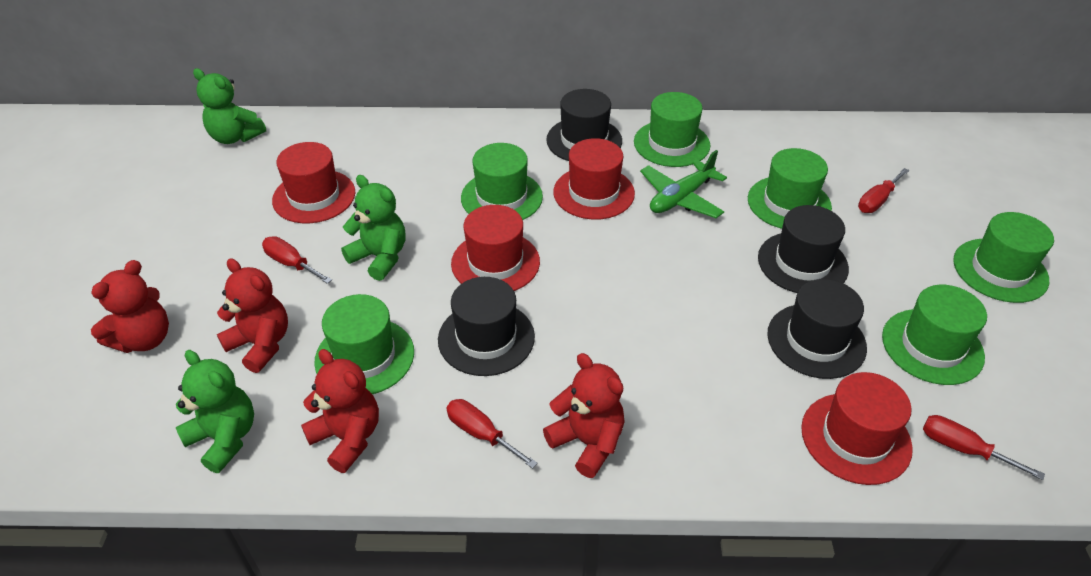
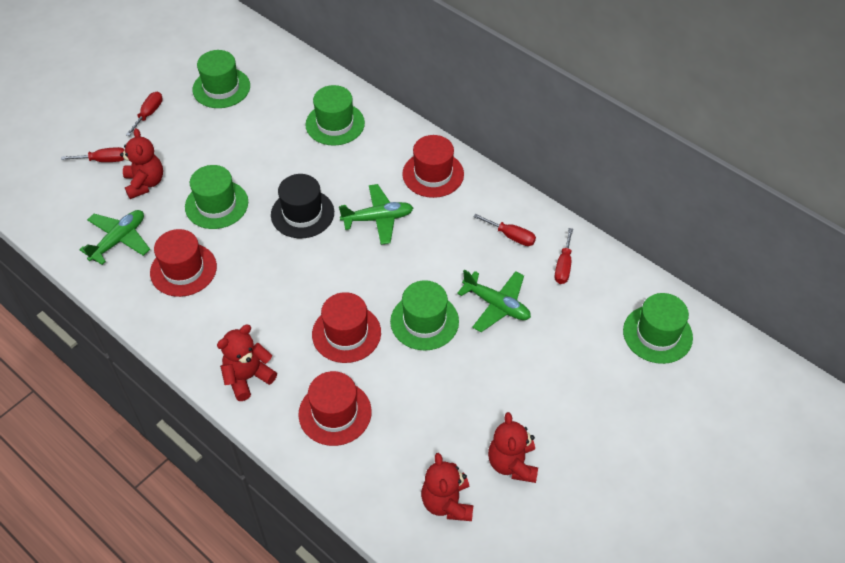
black hat: [438,277,535,376] [546,89,622,161] [758,205,849,293] [767,279,867,379] = 4 -> [271,174,334,238] = 1
green hat: [314,294,414,394] [461,143,543,220] [634,92,710,167] [748,148,832,229] [882,285,987,385] [953,212,1054,303] = 6 -> [185,165,248,229] [192,50,250,108] [305,85,365,145] [390,280,459,351] [623,293,693,364] = 5
green plane: [640,150,727,218] = 1 -> [79,210,150,265] [339,184,413,245] [457,270,531,332] = 3
green teddy bear: [176,350,254,473] [193,68,266,144] [341,175,406,281] = 3 -> none = 0

